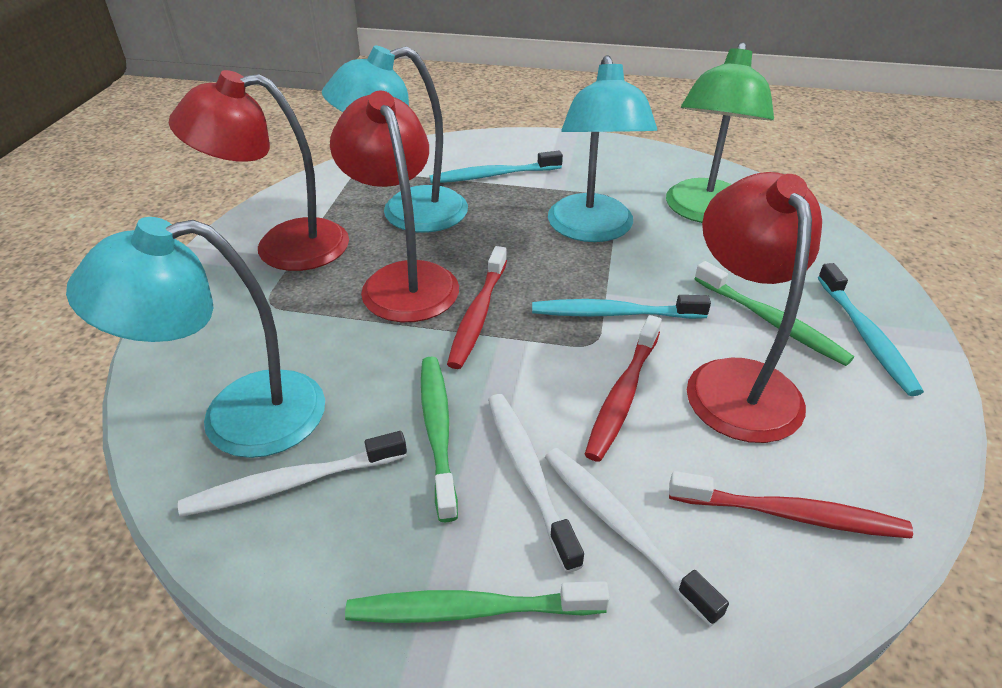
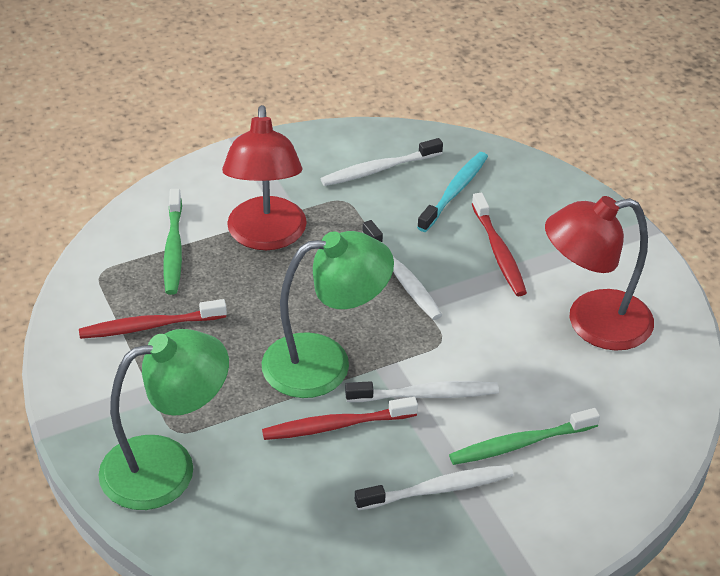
green lamp: [666,42,774,223] = 1 -> [99,329,229,510] [262,231,394,398] = 2
green toothbrush: [345,581,610,623] [421,357,458,523] [694,261,854,366] = 3 -> [164,189,182,295] [449,408,600,465] = 2
red lamp: [169,70,349,271] [330,91,459,322] [687,172,822,443] = 3 -> [222,105,307,250] [545,196,654,351] = 2
turquoise lamp: [66,217,325,458] [322,45,468,233] [548,55,657,242] = 3 -> none = 0
turquoise toothbrush: [429,151,563,183] [532,295,711,319] [818,263,924,396] = 3 -> [417,152,488,232] = 1
white toothbrush: [178,431,407,517] [488,394,584,573] [545,448,729,627] = 3 -> [320,138,443,186] [345,381,499,402] [355,465,513,510] [362,220,442,320] = 4

